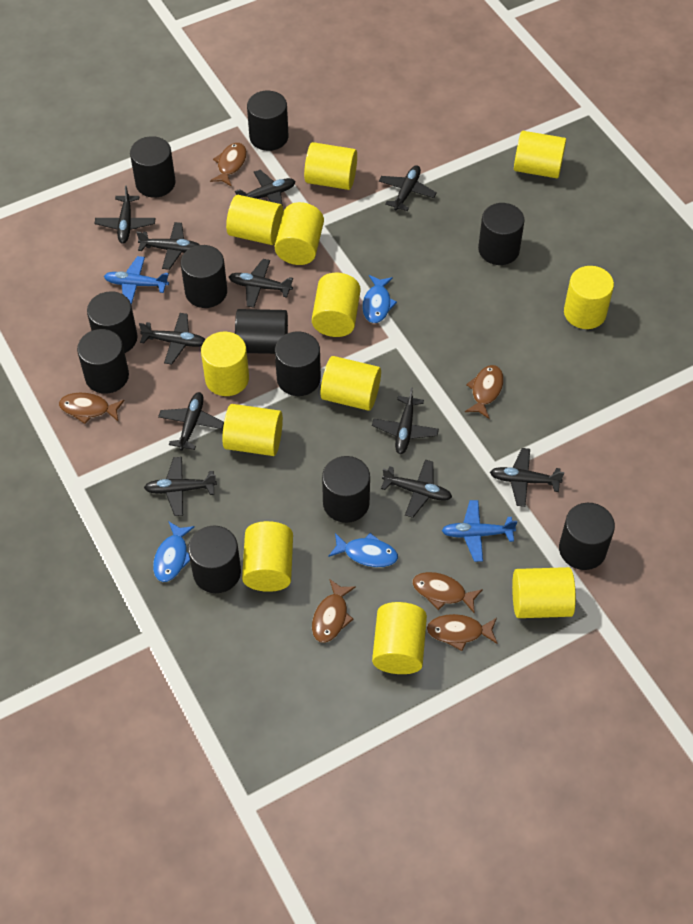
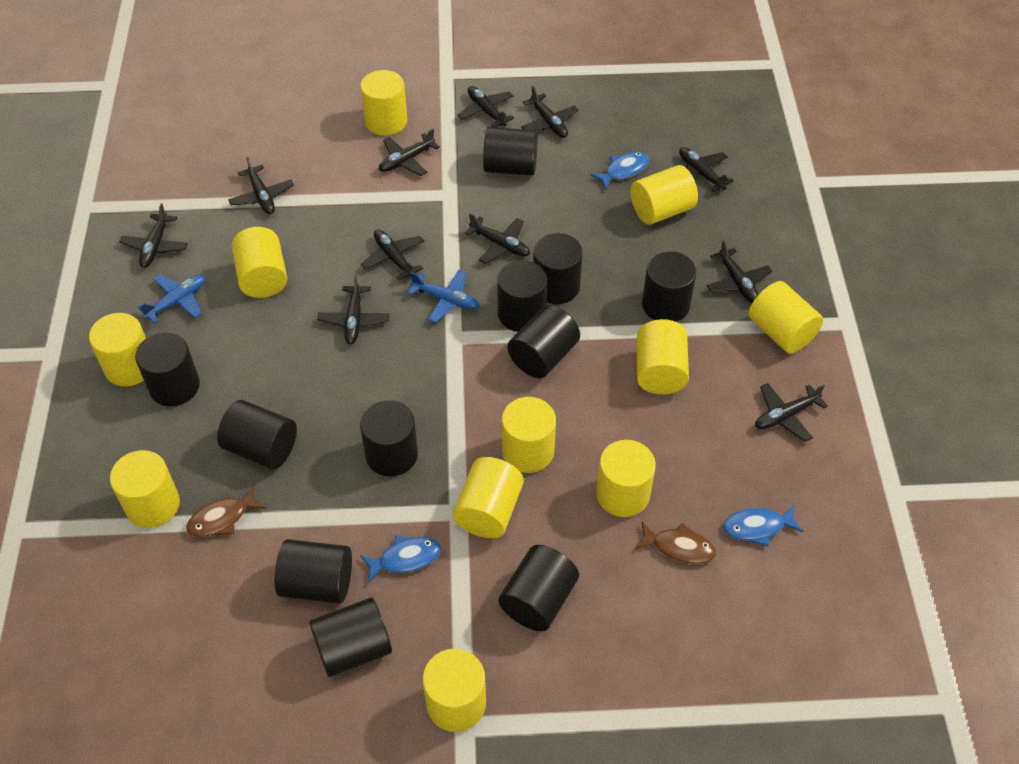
brown fish: [59,393,125,424] [210,143,247,187] [312,579,356,643] [412,572,483,613] [427,614,498,651] [465,365,504,419] = 6 -> [186,485,266,537] [635,522,716,564] = 2
yellow cylinder: [201,332,249,396] [222,404,283,456] [226,195,283,245] [242,521,293,592] [275,202,324,265] [304,142,357,190] [312,273,361,337] [320,356,381,411] [372,602,427,674] [512,567,576,618] [514,131,566,178] [564,266,614,329] = 12 -> [89,313,146,386] [110,450,180,528] [232,227,287,298] [360,70,407,136] [422,649,486,732] [453,457,524,538] [502,397,556,473] [596,440,656,517] [631,165,698,225] [637,319,689,394] [749,281,823,354] = 11

